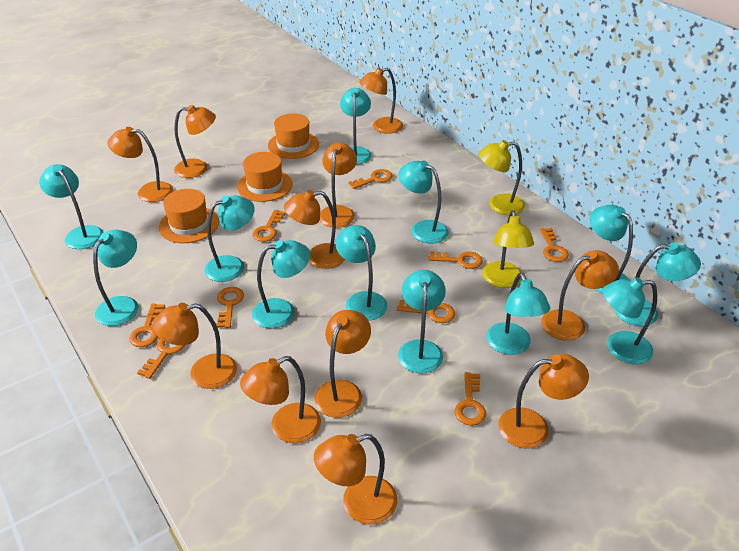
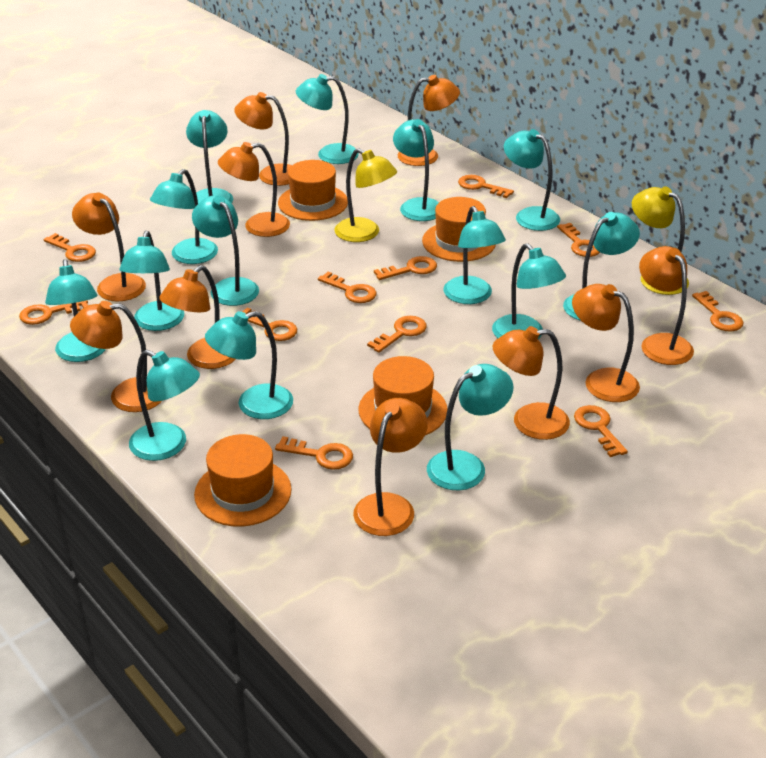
orange hat: [159,189,219,243] [237,152,293,202] [268,113,319,159] = 3 -> [194,434,292,526] [278,160,348,221] [359,356,447,435] [422,197,496,262] = 4
orange key: [129,304,165,347] [137,339,185,379] [216,287,244,328] [253,210,285,242] [348,169,393,189] [397,300,455,323] [429,251,483,269] [454,372,486,426] [539,228,569,262] = 9 -> [19,300,88,325] [44,233,96,262] [242,307,297,341] [275,436,353,470] [318,272,377,303] [367,316,427,353] [374,256,437,280] [458,175,514,198] [557,223,600,257] [574,405,628,457] [692,291,743,332] = 11
orange lamp: [108,127,173,202] [152,303,237,389] [174,105,216,178] [240,356,321,443] [284,190,345,269] [314,310,371,418] [314,434,397,525] [320,143,357,228] [359,68,403,134] [498,354,589,449] [541,250,619,341] = 11 -> [70,301,162,412] [72,193,146,302] [159,265,236,369] [218,142,290,237] [234,92,292,186] [353,398,428,536] [398,75,460,166] [493,326,570,440] [572,284,640,402] [639,246,694,365] = 10
turquoise lamp: [39,164,104,249] [93,230,138,326] [204,195,255,282] [252,240,310,328] [336,225,388,321] [340,88,372,165] [398,161,449,244] [398,270,446,374] [486,273,550,355] [590,205,633,294] [602,278,657,364] [614,243,701,326] = 12 -> [45,259,106,362] [119,231,184,331] [129,350,200,461] [150,169,218,264] [186,110,233,204] [192,195,259,306] [205,311,293,419] [296,74,359,164] [393,119,439,221] [427,364,514,490] [444,206,506,304] [492,243,566,339] [504,129,560,231] [563,212,640,321] = 14

